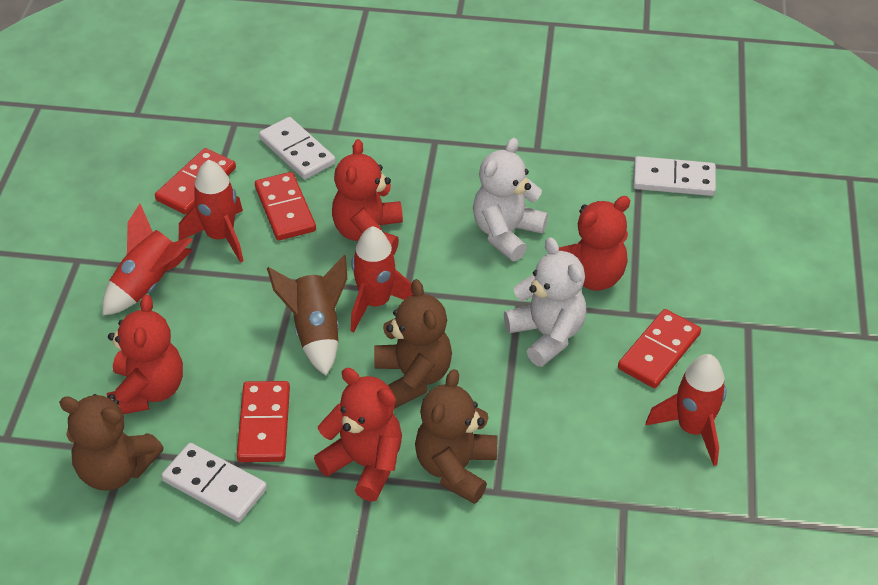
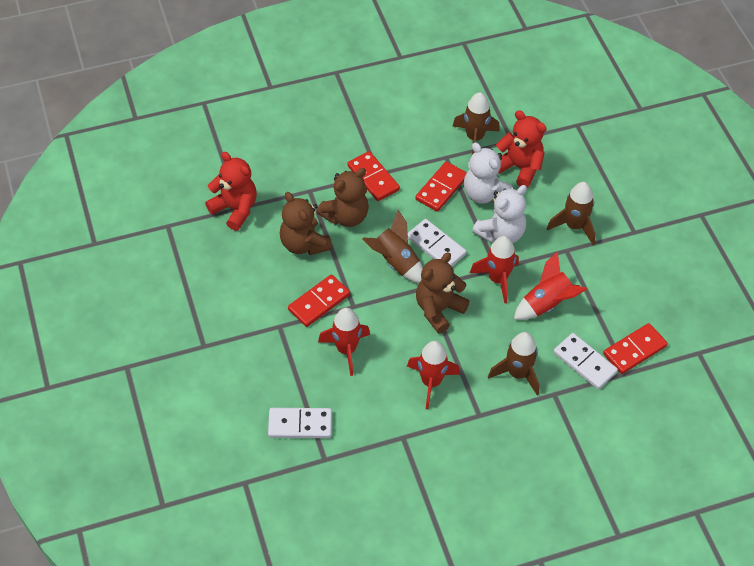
brown rocket: [267,255,347,375] = 1 -> [362,210,423,283] [453,92,500,154] [488,332,540,395] [547,182,595,245] = 4
red teddy bear: [107,295,183,414] [314,368,402,502] [332,139,403,256] [559,196,630,291] = 4 -> [205,152,257,231] [496,110,547,188] = 2

